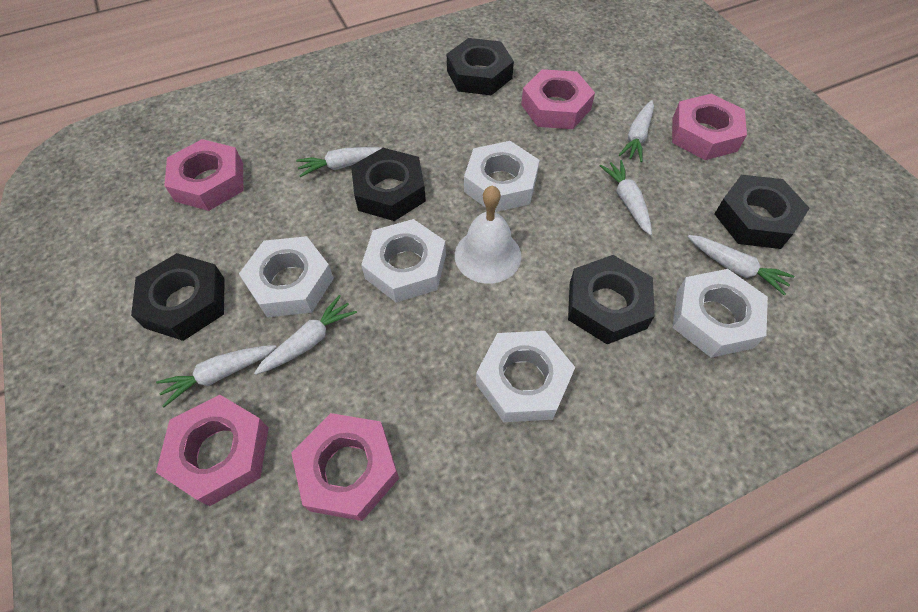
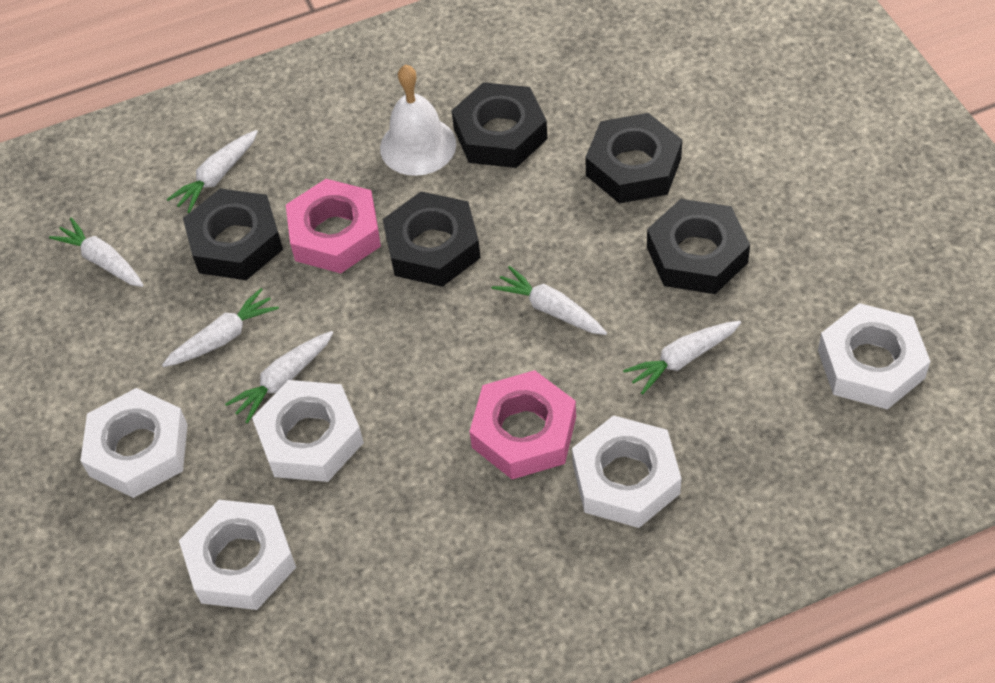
pink nut: [156,395,269,506] [164,139,243,211] [291,413,399,521] [521,69,595,129] [672,94,747,160] = 5 -> [286,179,381,273] [469,370,576,479] = 2

